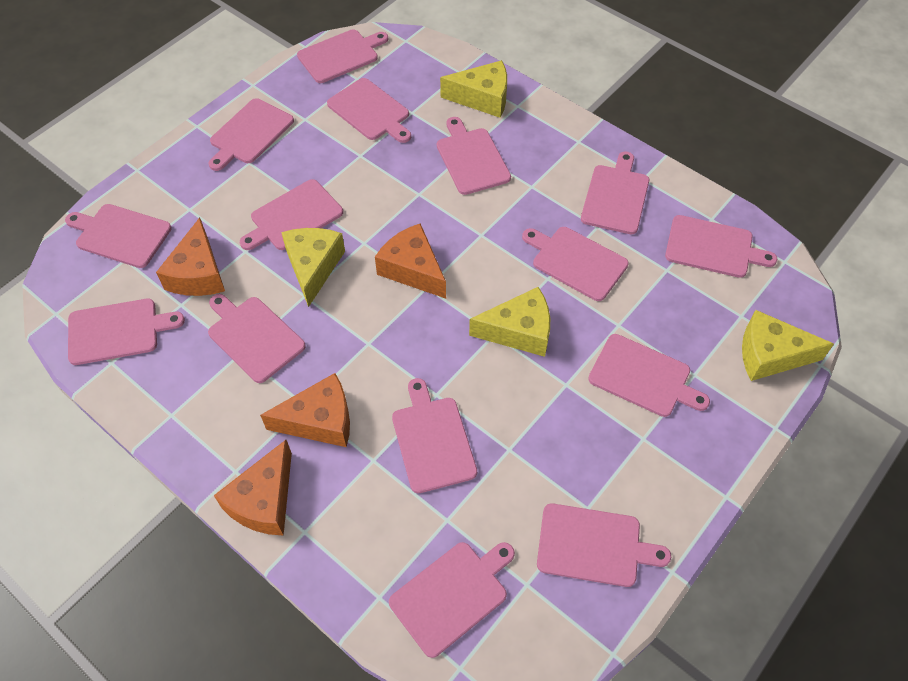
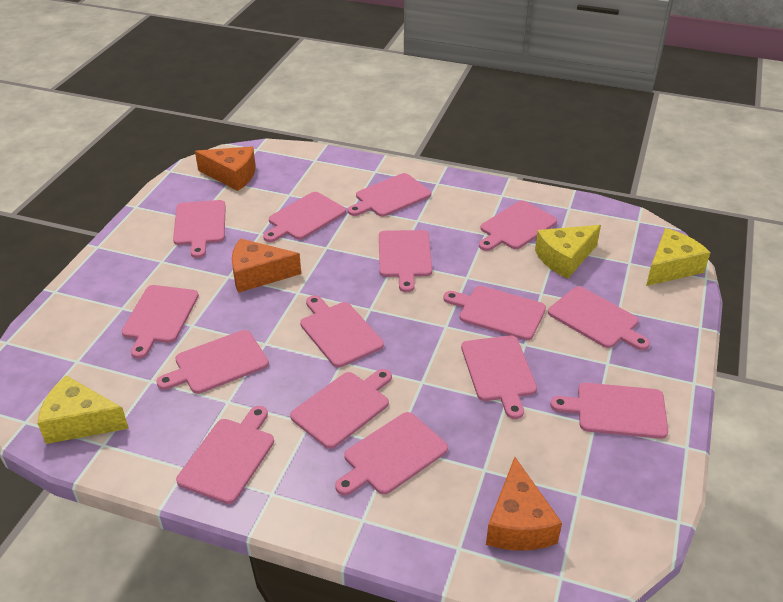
orange cheese: [156,217,225,296] [214,440,292,536] [260,373,350,447] [375,223,446,299] = 4 -> [195,147,256,191] [232,238,301,293] [486,457,562,551] = 3
yellow cheese: [281,228,345,307] [440,60,507,118] [469,287,550,357] [742,310,834,381] = 4 -> [37,376,129,444] [535,225,601,279] [646,228,711,286] = 3

